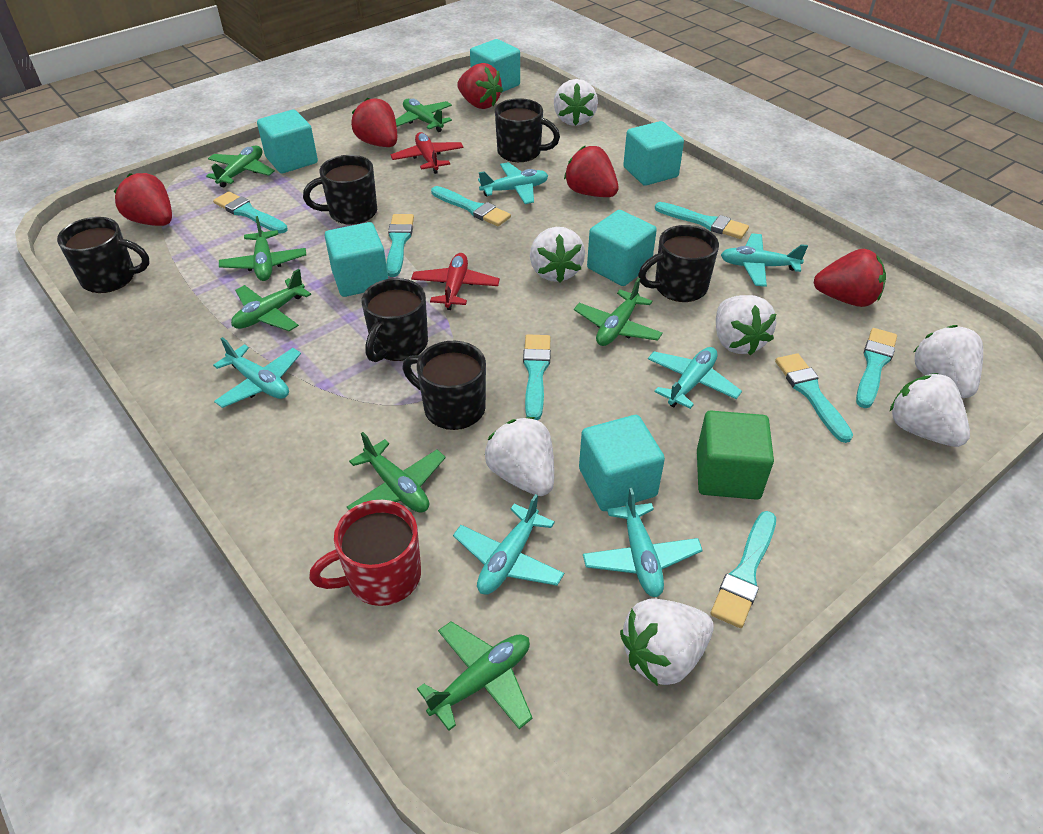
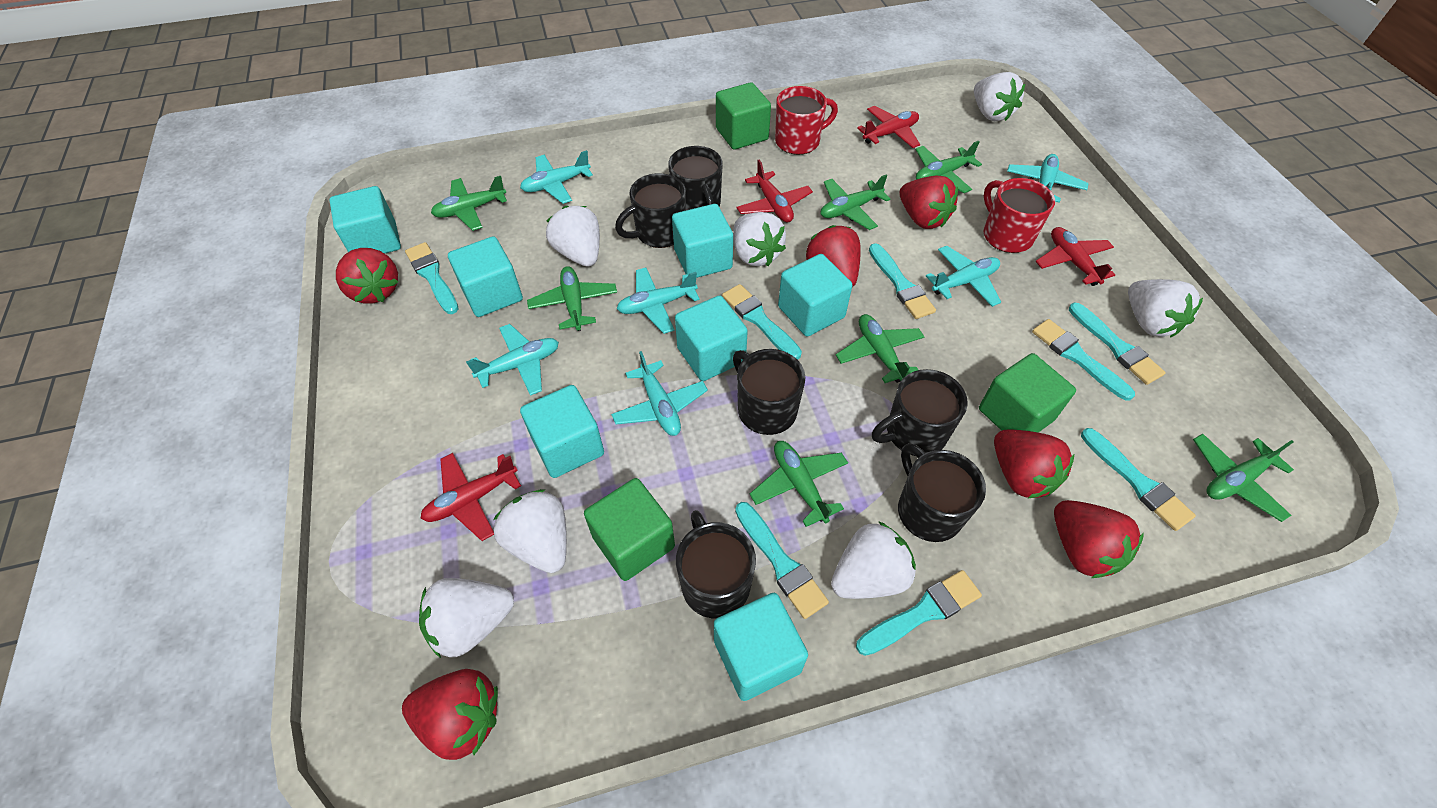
green cube: [697,411,774,500] = 1 -> [584,478,675,581] [716,82,771,150] [979,353,1076,433] = 3
red mug: [309,500,421,606] = 1 -> [775,86,838,155] [983,178,1055,253] = 2
red plane: [391,132,464,174] [411,253,500,310] = 2 -> [420,453,521,541] [736,160,813,223] [857,106,920,148] [1035,227,1115,286] = 4
red strawberry: [114,173,172,226] [351,98,397,147] [457,63,503,109] [564,146,618,197] [814,249,886,307] = 5 -> [336,248,398,304] [402,669,498,760] [806,225,861,287] [899,176,958,229] [994,430,1074,499] [1054,500,1144,578] = 6
turquoise cube: [257,110,318,174] [325,222,388,297] [470,39,520,92] [579,415,665,511] [587,210,657,286] [623,121,684,186] = 6 -> [329,186,401,254] [448,236,523,317] [520,385,604,478] [672,204,733,278] [675,295,748,381] [714,593,808,701] [778,254,852,337] = 7

